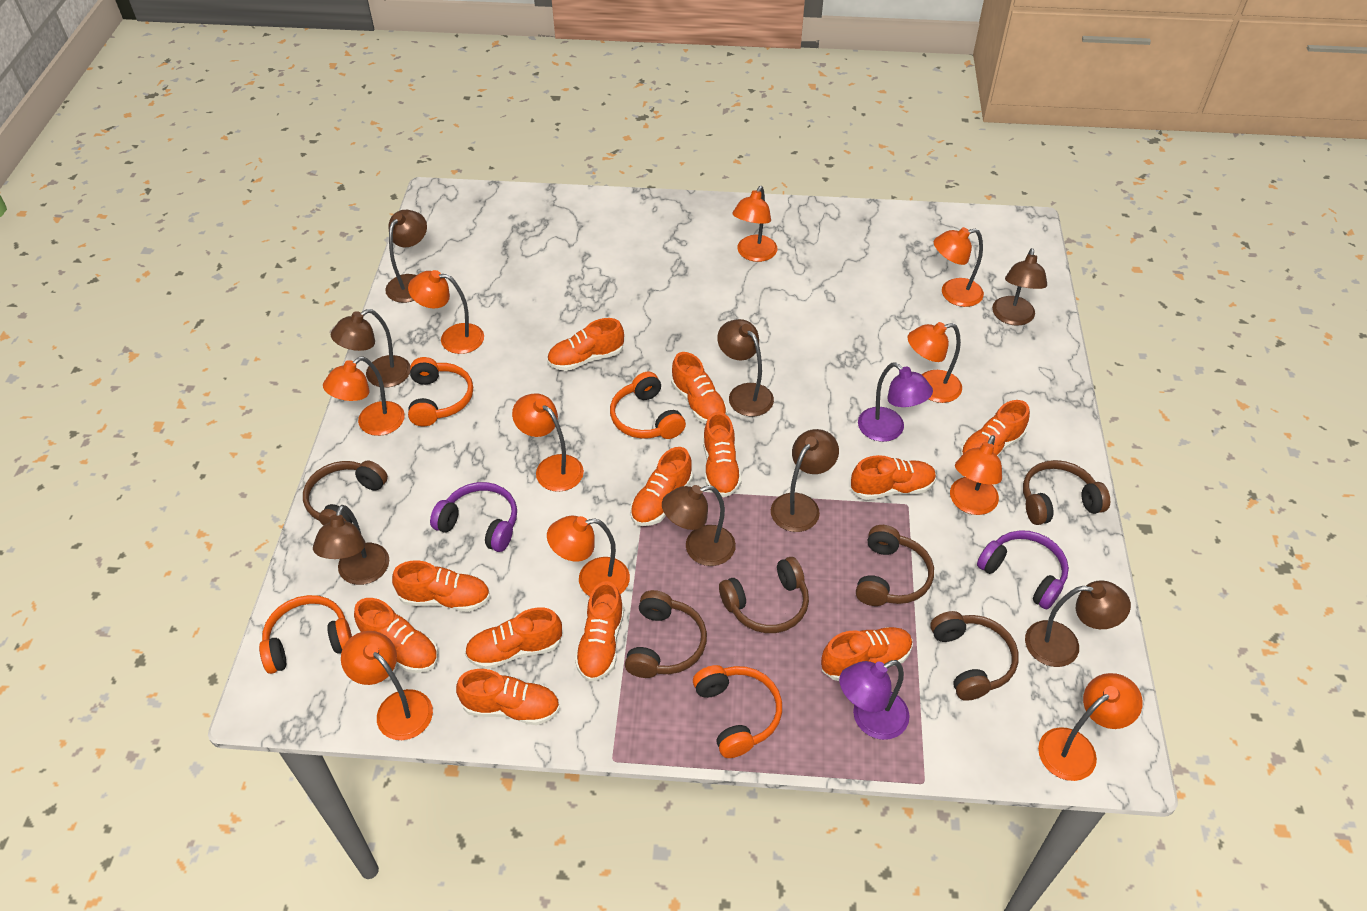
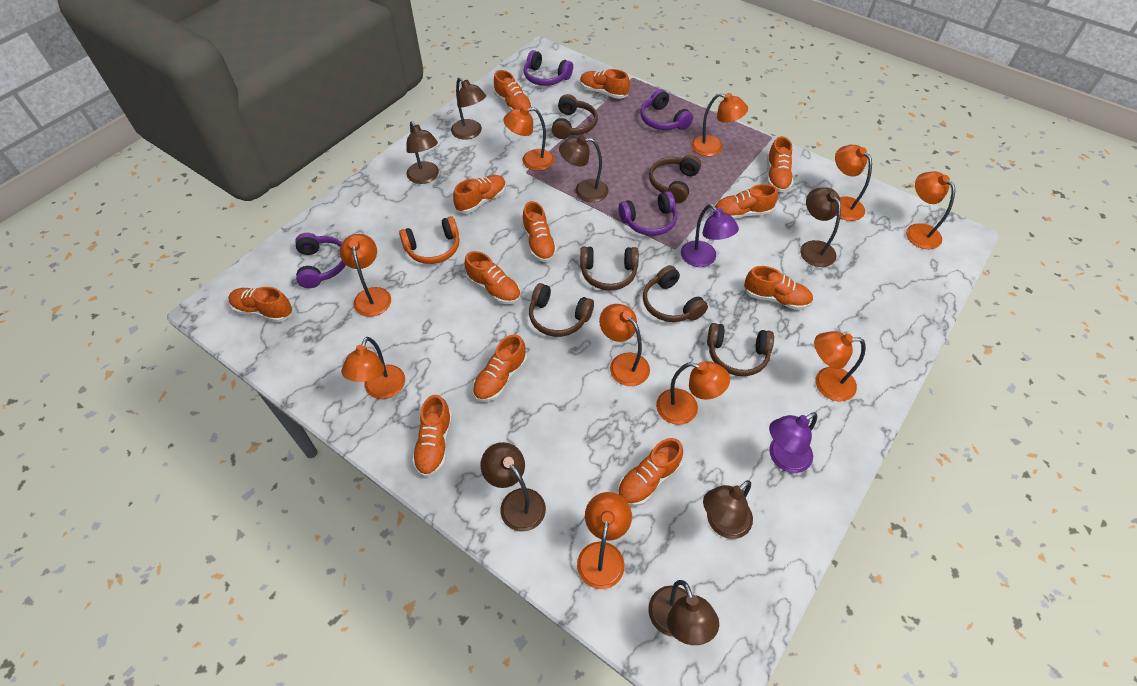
brown lamp: [313,505,389,585] [331,309,410,388] [385,210,427,303] [662,485,736,566] [717,319,774,416] [771,429,839,532] [992,248,1047,326] [1025,580,1131,667] = 8 -> [406,121,439,184] [451,77,486,140] [480,442,546,532] [559,136,608,202] [648,580,719,645] [703,480,753,539] [800,187,841,267] = 7
orange headphones: [259,595,352,674] [408,357,473,426] [610,372,686,439] [693,665,782,758] = 4 -> [399,216,459,264] = 1
purple headphones: [430,482,517,552] [977,530,1069,609] = 2 -> [295,233,346,288] [523,50,573,86] [619,191,677,236] [640,89,693,130] = 4

